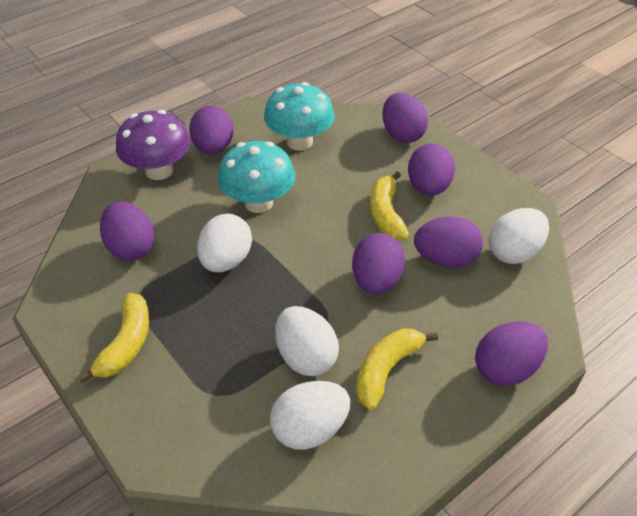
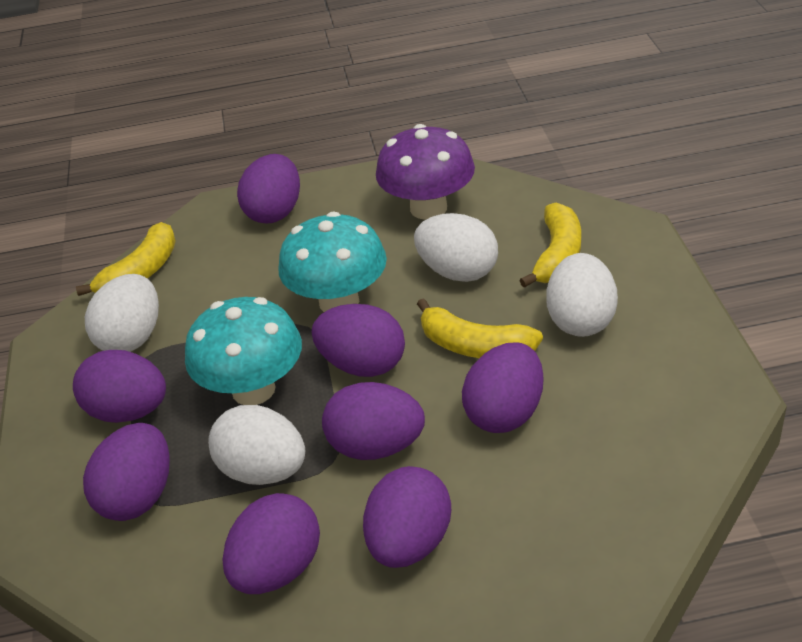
purple egg: [100,202,154,261] [189,106,234,155] [352,233,405,294] [382,93,428,143] [408,143,455,196] [414,216,483,268] [475,321,548,386] = 7 -> [73,350,166,423] [83,423,170,521] [223,493,320,594] [237,154,300,223] [312,304,405,377] [322,382,425,460] [363,466,451,568] [462,342,544,433] = 8

